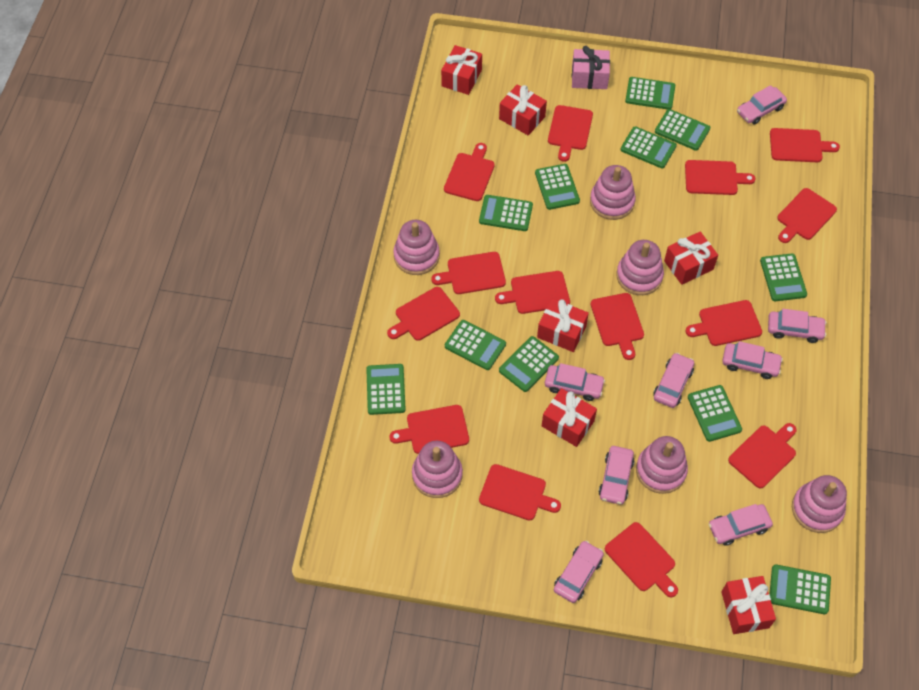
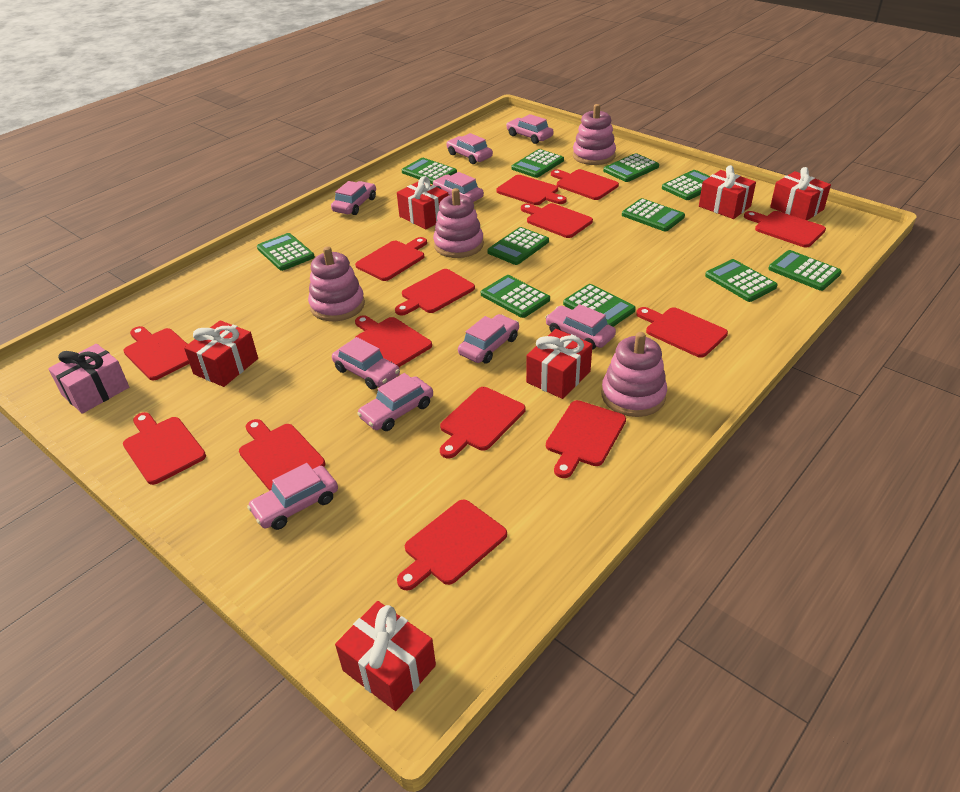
pink car: [545,363,605,401] [554,541,604,603] [599,446,635,505] [653,353,694,408] [709,504,773,546] [722,341,783,379] [737,85,787,125] [768,309,827,343] = 8 -> [247,463,338,530] [331,181,376,215] [332,337,400,390] [357,373,433,431] [433,172,484,202] [446,133,493,164] [458,314,519,363] [506,114,554,144] [545,304,616,350] = 9
pink stacking toy: [393,220,440,275] [412,441,463,498] [590,165,636,220] [616,240,664,295] [636,436,688,494] [792,475,847,533] = 6 -> [308,246,365,321] [433,188,484,258] [573,104,616,165] [601,332,667,417] = 4

